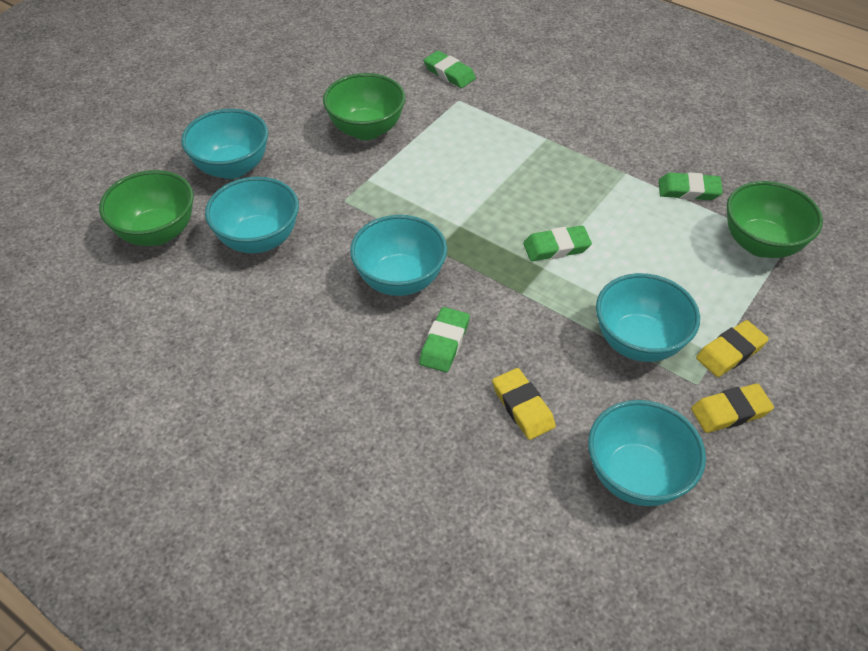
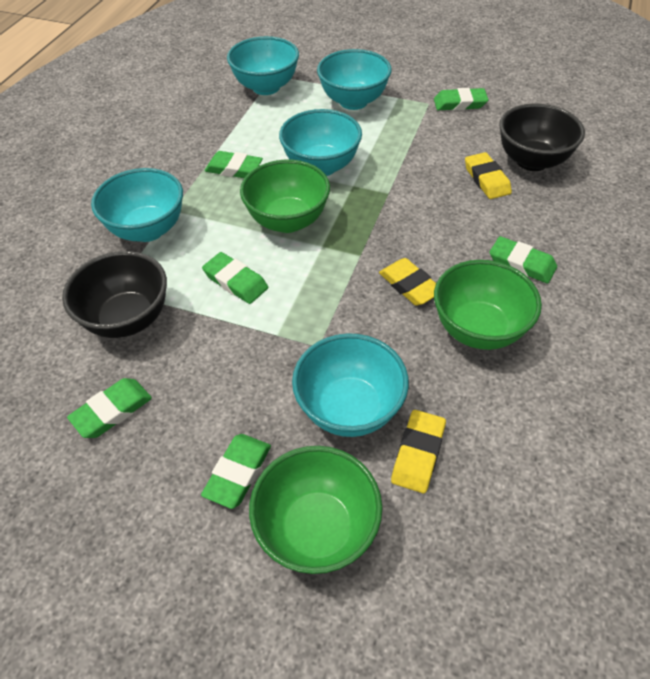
black bowl: none = 0 -> [62,251,167,338] [499,103,585,171] = 2
green eraser: [419,307,470,372] [424,51,476,88] [523,226,592,261] [659,172,723,200] = 4 -> [67,378,152,438] [201,434,271,509] [202,252,268,304] [205,151,263,178] [434,88,488,111] [489,236,557,284] = 6

